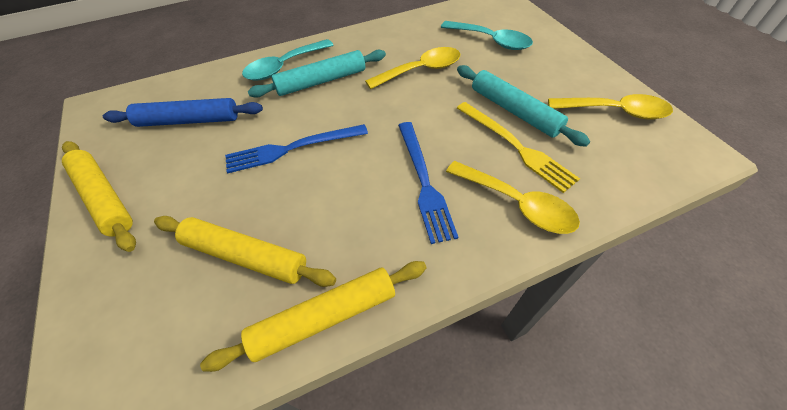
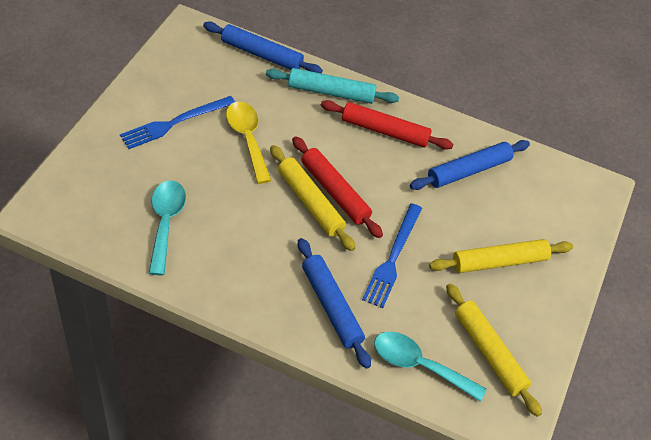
blue rolling pin: [103,98,263,127] = 1 -> [203,22,323,74] [298,238,371,369] [410,140,530,190] = 3
red rolling pin: none = 0 -> [292,136,383,238] [321,100,454,150] = 2
turquoise rolling pin: [248,50,386,98] [457,65,590,147] = 2 -> [266,68,399,104] = 1
yellow fork: [457,102,580,193] = 1 -> none = 0
yellow spoon: [365,47,460,89] [446,161,580,234] [548,94,673,119] = 3 -> [226,102,271,184] = 1

